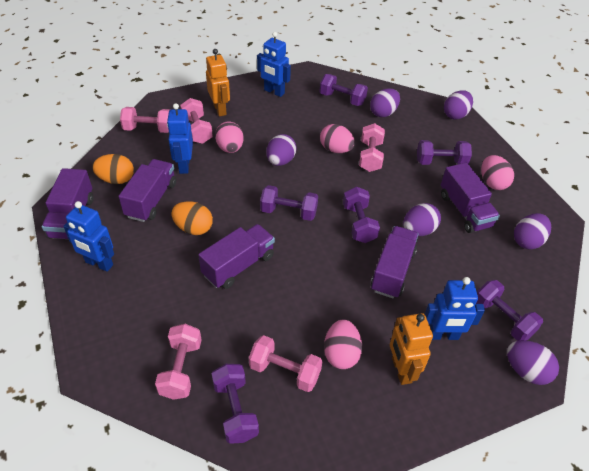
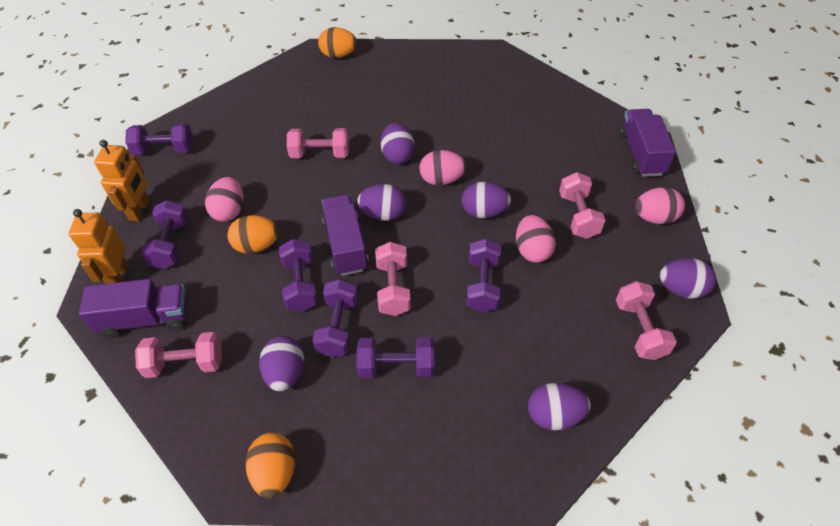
blue robot: [63,201,114,272] [167,103,193,174] [257,32,291,97] [425,277,485,340] = 4 -> none = 0
orange egg: [92,154,134,184] [171,201,213,235] = 2 -> [227,215,279,254] [246,433,295,498] [318,27,357,58] = 3
purple truck: [42,168,93,239] [119,159,176,222] [198,224,275,289] [371,226,419,298] [441,163,500,233] = 5 -> [79,279,188,338] [322,195,369,276] [619,109,676,177] = 3

